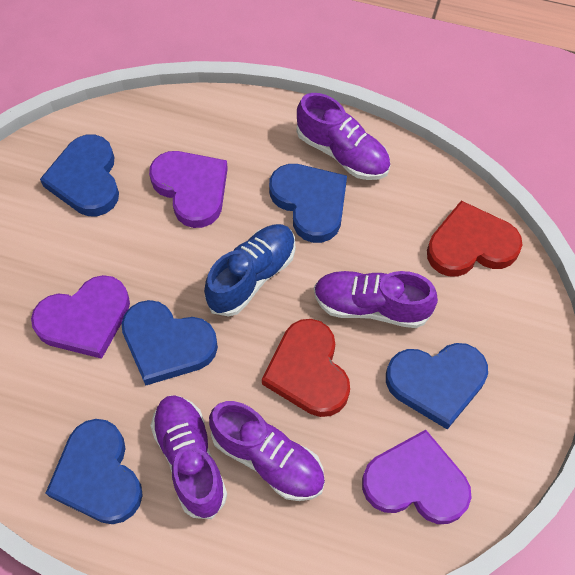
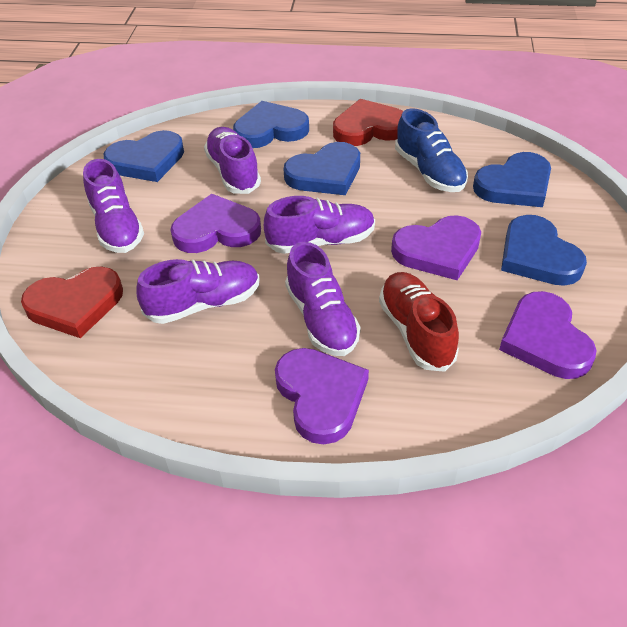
purple heart: [31,275,130,359] [149,151,228,228] [362,430,472,524] = 3 -> [170,194,261,253] [275,348,369,444] [391,215,481,280] [499,291,597,379] = 4
purple shoe: [151,395,227,519] [209,401,325,501] [296,93,390,180] [314,271,438,328] = 4 -> [83,159,144,253] [136,259,260,324] [204,127,261,194] [264,196,375,254] [285,242,361,356] = 5
red shoe: none = 0 -> [379,272,459,372] = 1

